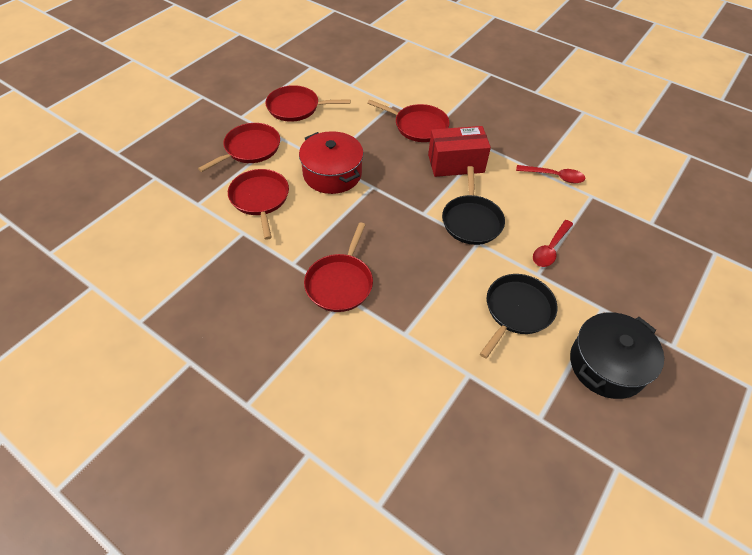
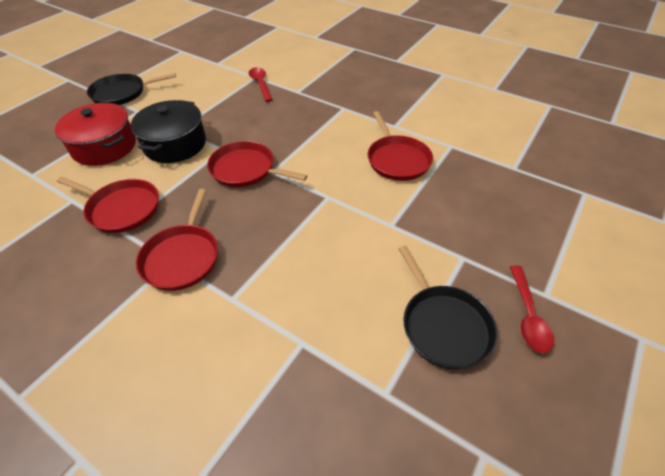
red box: [428,126,491,177] = 1 -> none = 0
red pan: [198,123,280,172] [228,169,289,240] [265,85,351,122] [304,222,373,312] [367,100,450,142] = 5 -> [57,177,159,233] [136,189,218,291] [207,141,307,187] [368,111,433,181] = 4

